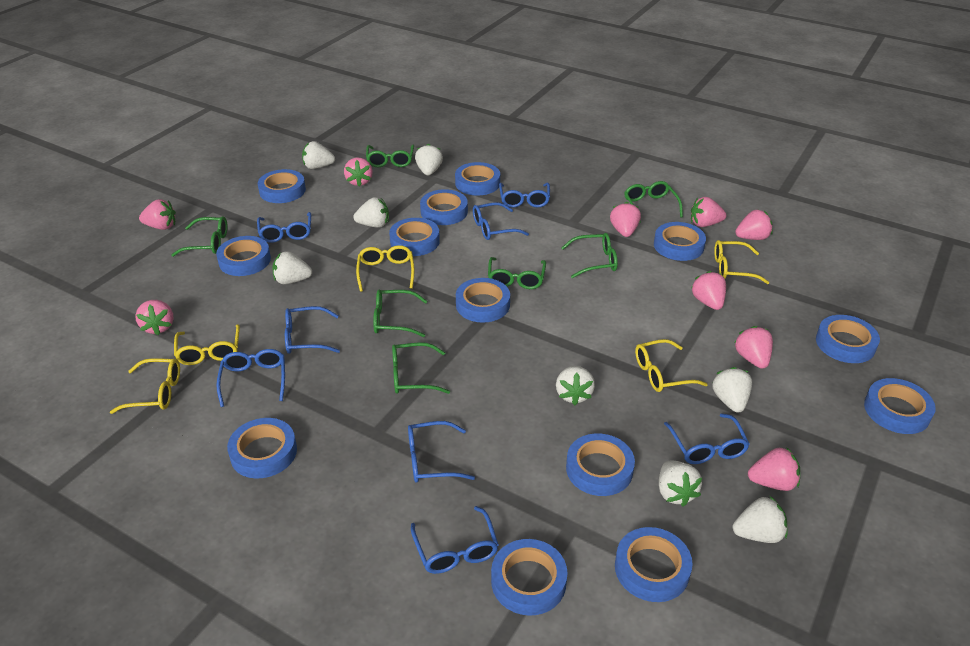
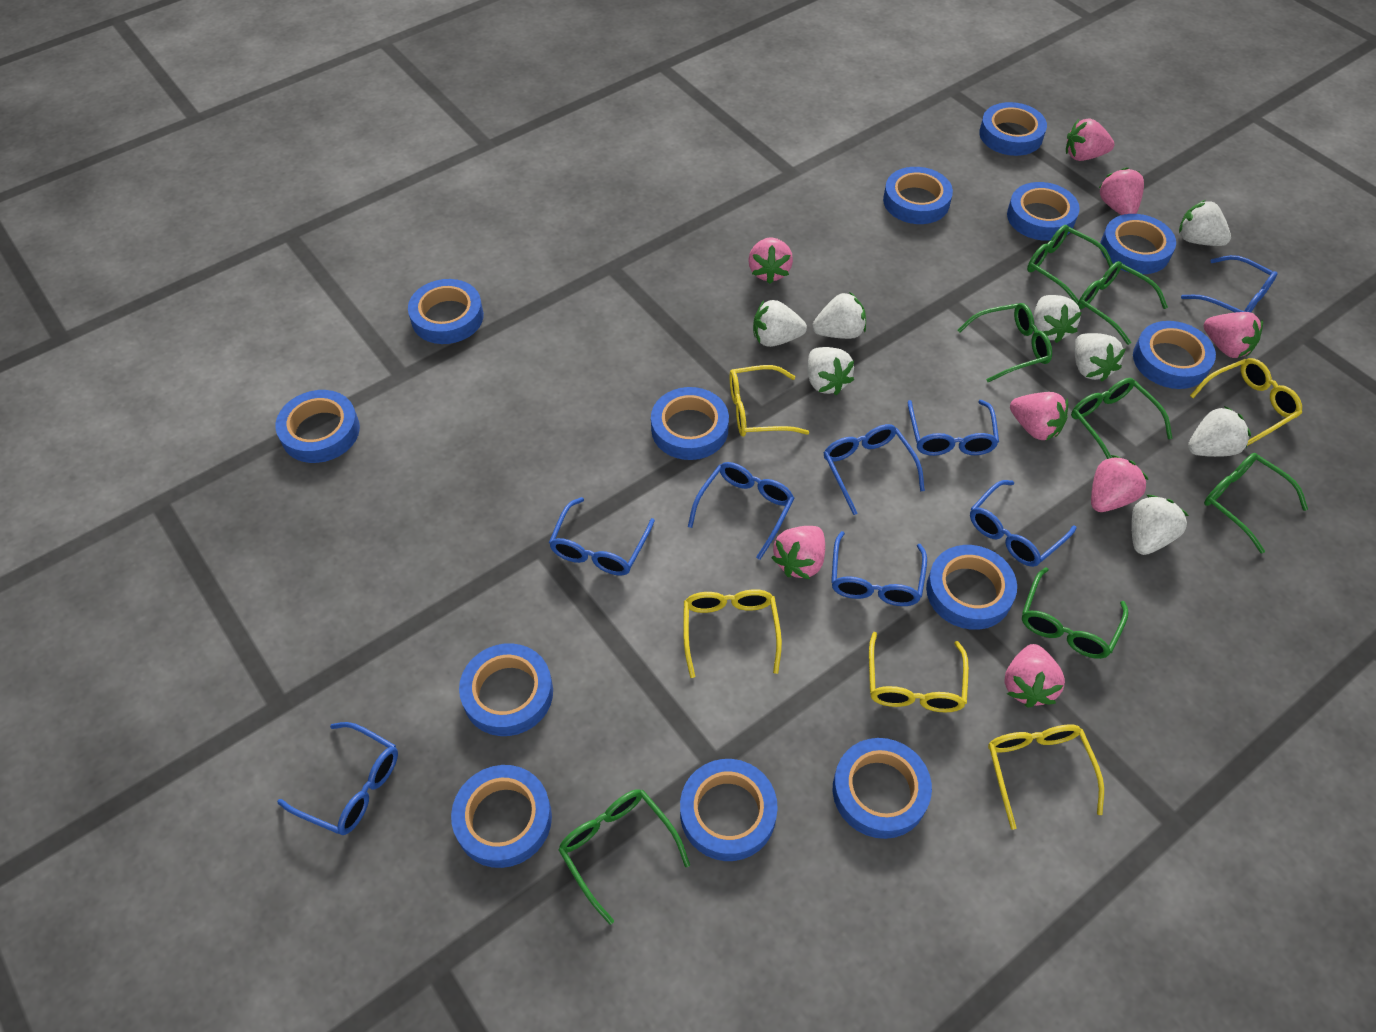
pink strawberry: [135,300,174,335] [139,199,176,230] [344,157,373,187] [610,202,641,237] [691,197,726,227] [691,271,726,310] [734,326,773,369] [735,210,773,240] [748,447,800,491] = 9 -> [748,237,793,284] [771,526,825,579] [1005,644,1065,708] [1010,392,1068,441] [1066,118,1114,161] [1091,455,1149,512] [1099,167,1144,215] [1204,312,1263,358] = 8

